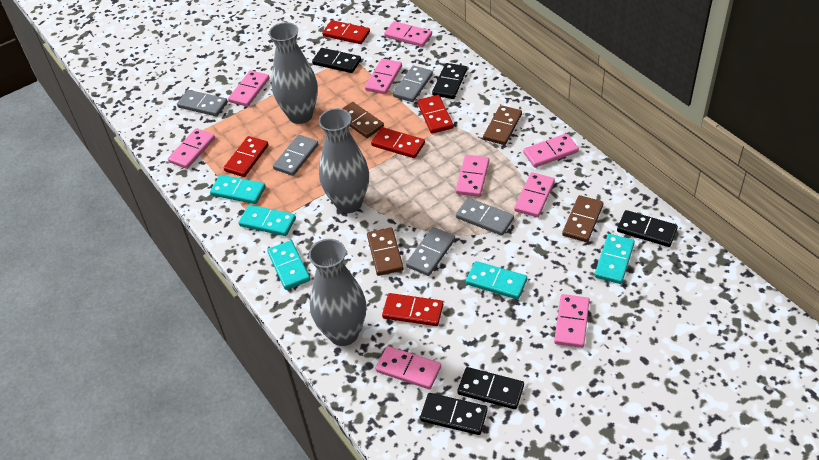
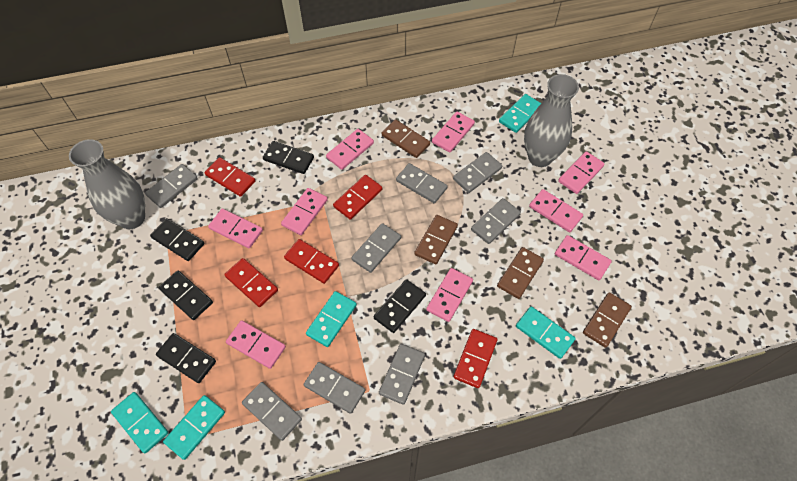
grey domino: [177,90,228,116] [273,135,318,176] [393,66,433,102] [406,227,455,276] [456,198,514,236] = 5 -> [145,164,198,208] [242,382,302,441] [304,362,365,414] [351,223,401,273] [379,344,425,405] [396,163,448,203] [453,152,502,193] [471,198,521,244] = 8
grey vase: [269,22,318,124] [309,239,366,346] [318,108,369,213] = 3 -> [69,139,145,229] [524,74,579,167] = 2

